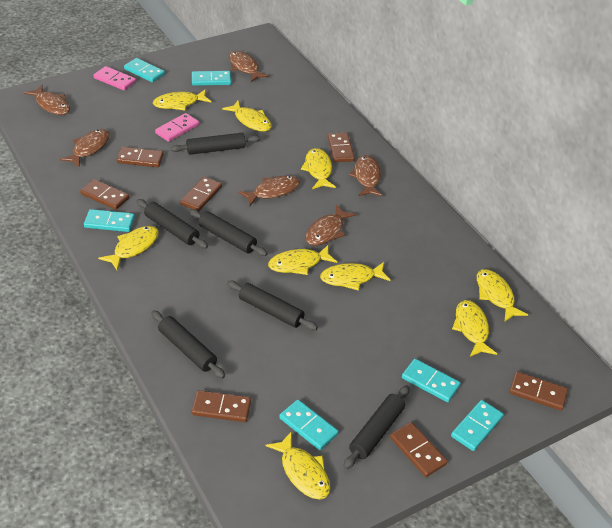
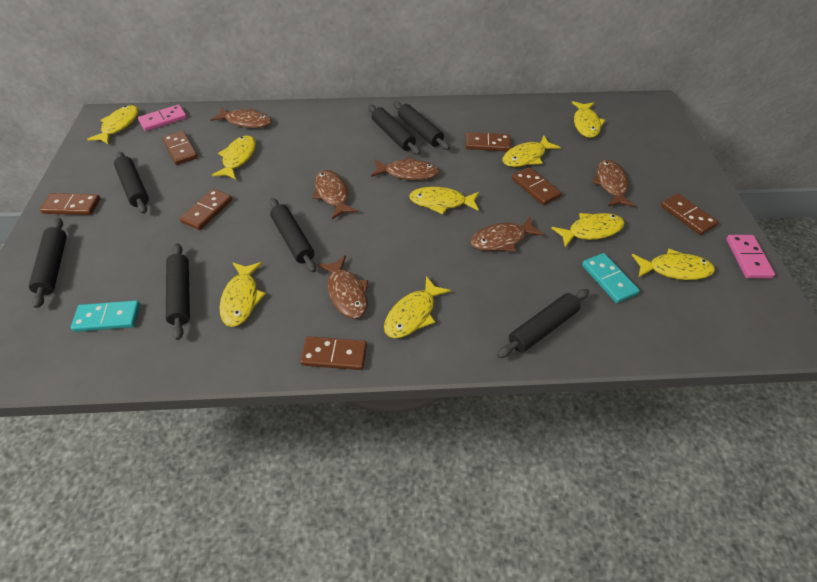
black rolling pin: [136,199,208,249] [151,310,225,378] [171,133,261,155] [189,209,268,256] [227,281,318,330] [344,385,409,469] = 6 -> [29,218,67,308] [114,152,149,214] [166,243,190,340] [269,198,316,272] [368,105,421,155] [393,101,450,150] [497,289,589,358] = 7
turquoise domino: [84,209,135,232] [124,58,165,82] [192,71,231,86] [279,400,338,450] [402,359,461,402] [451,400,504,451] = 6 -> [70,300,140,332] [582,253,640,303] = 2

